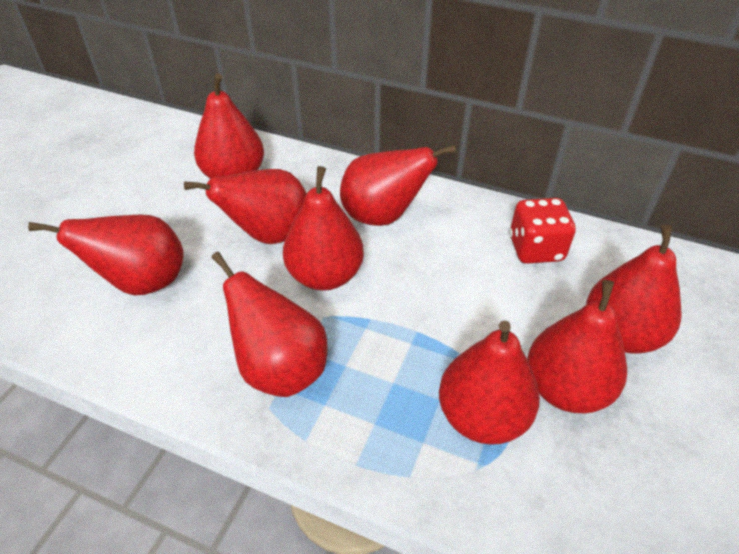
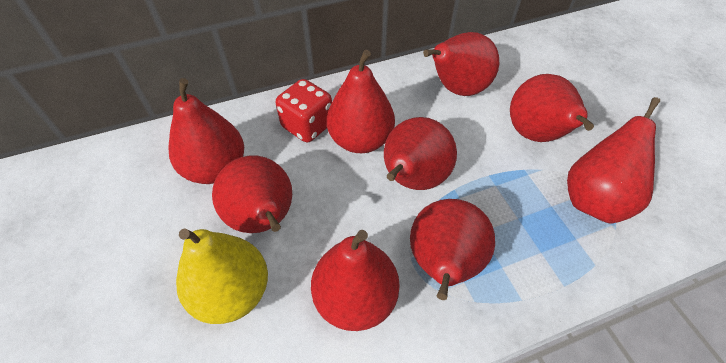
yellow pear: none = 0 -> [176,228,268,324] = 1

